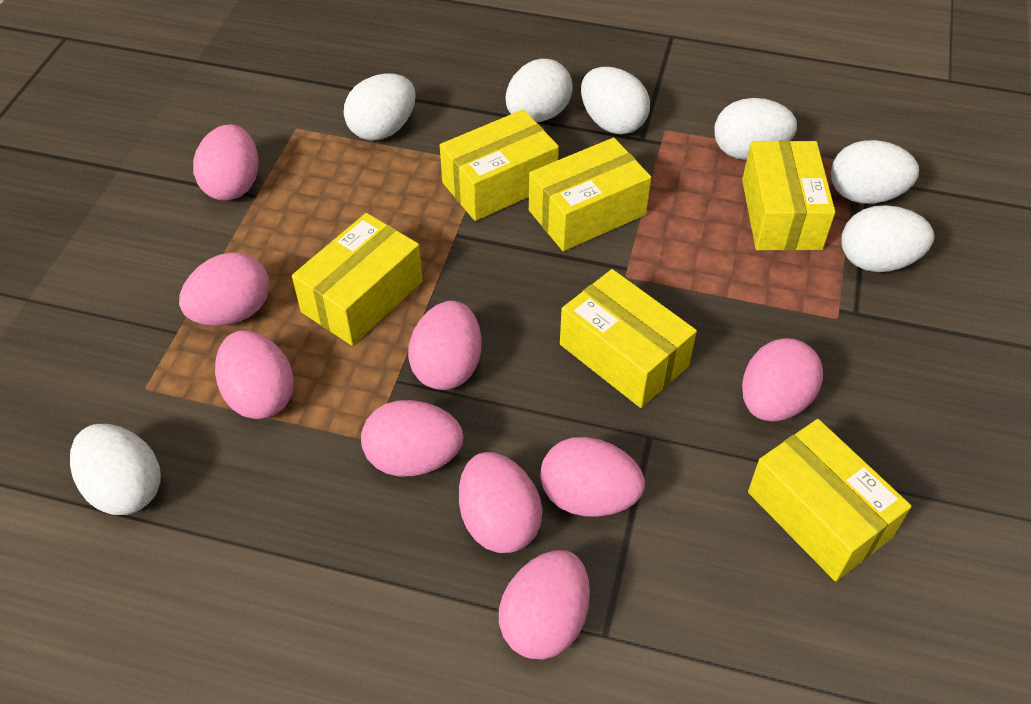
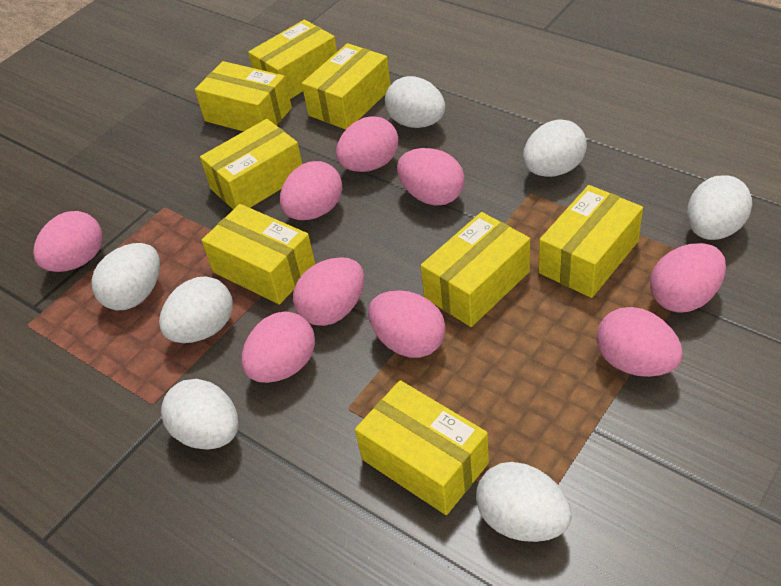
yellow box: [292,213,423,346] [440,109,559,221] [529,138,651,251] [560,269,697,408] [742,140,835,251] [748,419,911,581] = 6 -> [195,61,292,132] [200,119,302,210] [201,204,315,304] [248,20,337,99] [302,43,391,130] [355,380,489,515] [421,212,530,327] [539,185,643,298] = 8

